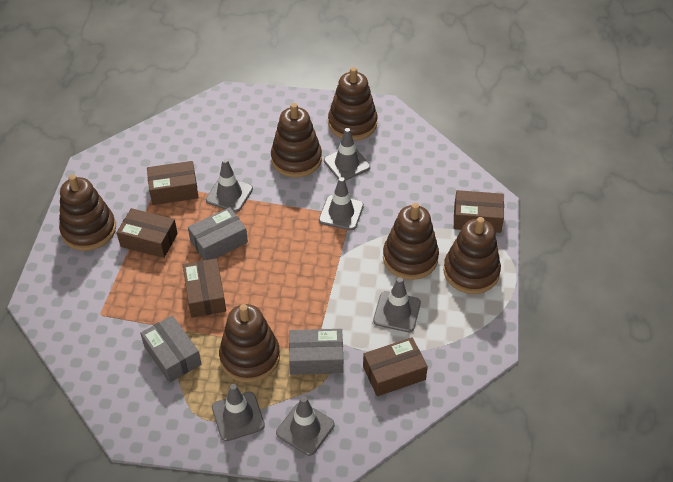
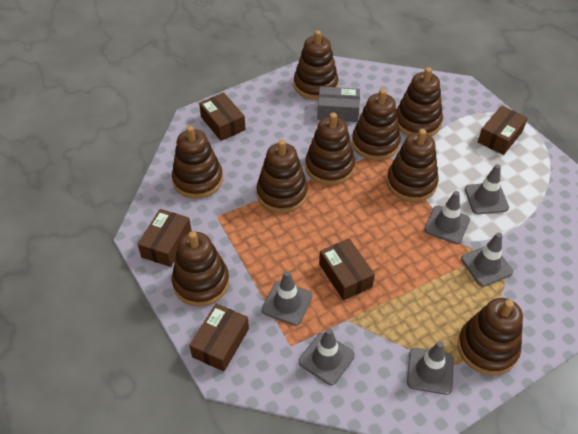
brown stacking toy: [59,174,116,251] [219,304,280,383] [271,103,322,178] [328,67,377,141] [383,203,439,280] [443,217,501,294] = 6 -> [172,126,223,199] [172,231,229,306] [257,140,308,213] [294,30,338,100] [305,113,355,185] [352,89,401,161] [387,129,439,202] [397,67,443,136] [458,298,523,375] = 9
grey box: [140,315,201,383] [188,207,248,260] [289,329,343,375] = 3 -> [317,86,360,122] = 1

